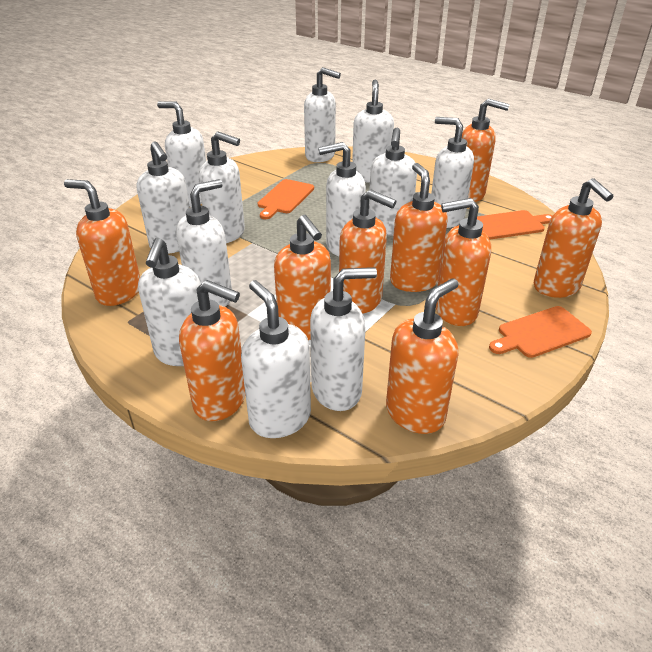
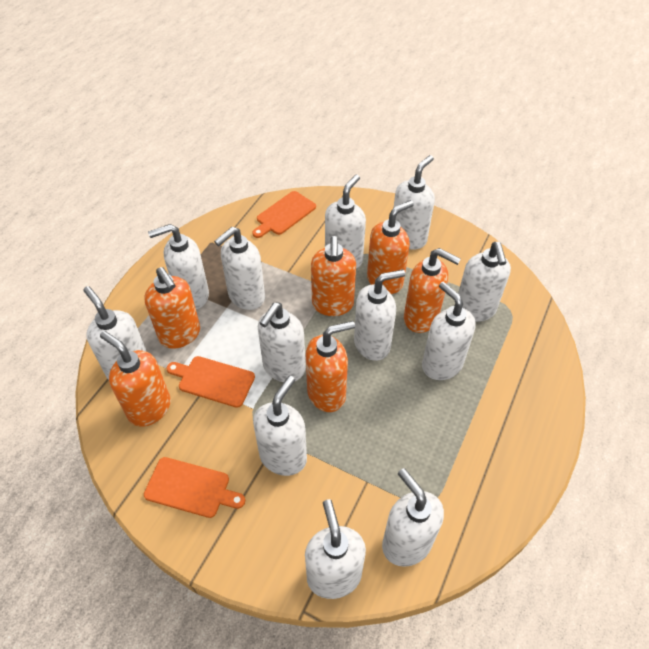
orange soap dispenser: [64,179,140,306] [179,280,245,421] [274,215,331,340] [339,189,396,314] [386,278,459,434] [390,163,448,292] [436,198,491,326] [462,98,510,202] [534,178,613,298] = 9 -> [100,331,171,427] [144,267,200,349] [306,321,355,412] [311,236,356,316] [367,200,414,294] [404,248,461,333] = 6

